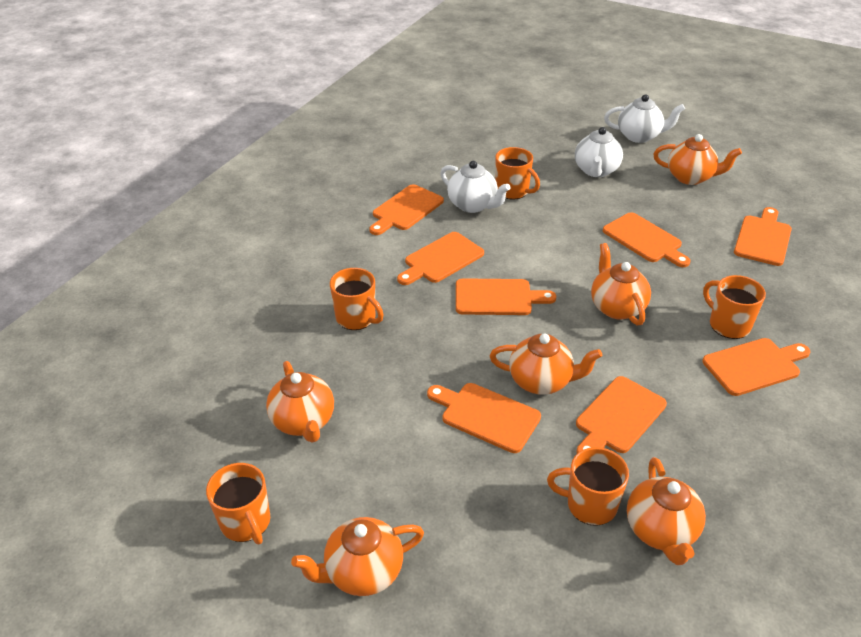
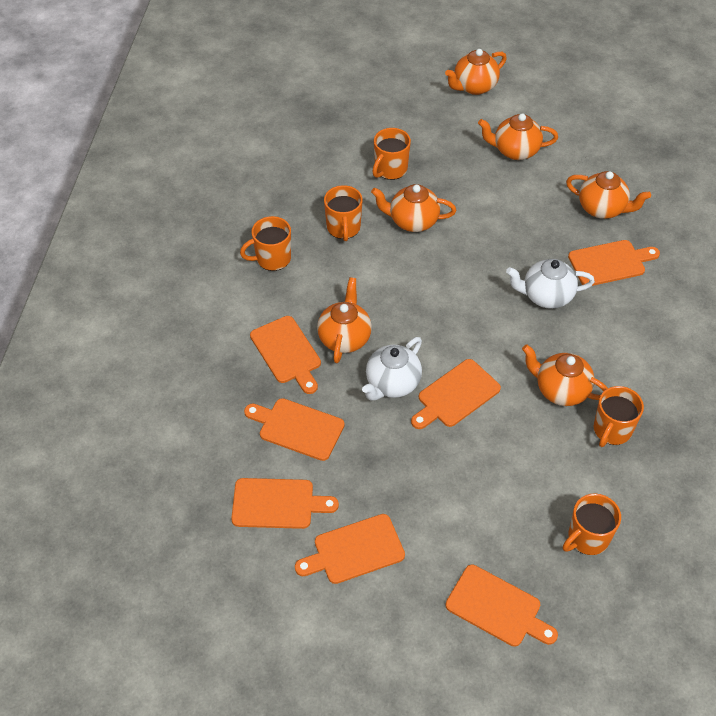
orange cutting board: [369,184,444,235] [397,232,484,285] [427,383,541,453] [456,278,556,315] [576,376,667,454] [603,212,691,267] [702,338,810,396] [734,207,792,266] = 8 -> [231,478,339,529] [244,398,345,461] [250,316,321,394] [295,514,405,584] [411,359,501,429] [445,565,558,647] [568,240,660,286] = 7
white teapot: [440,161,511,213] [575,127,623,177] [604,94,685,143] = 3 -> [362,337,422,401] [506,259,595,309] = 2

